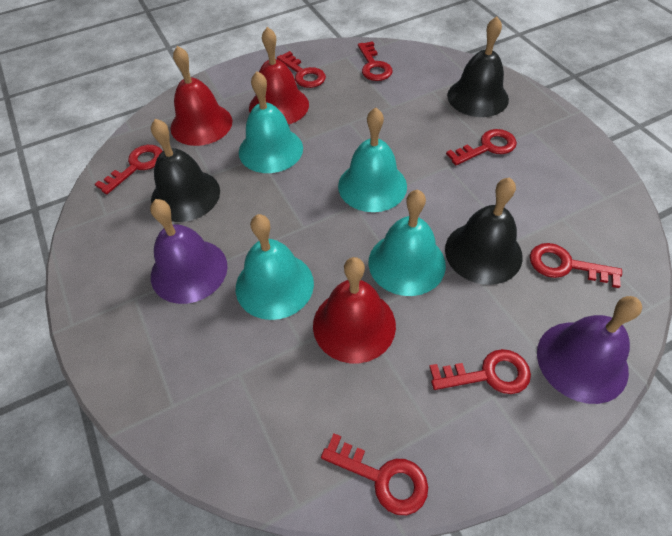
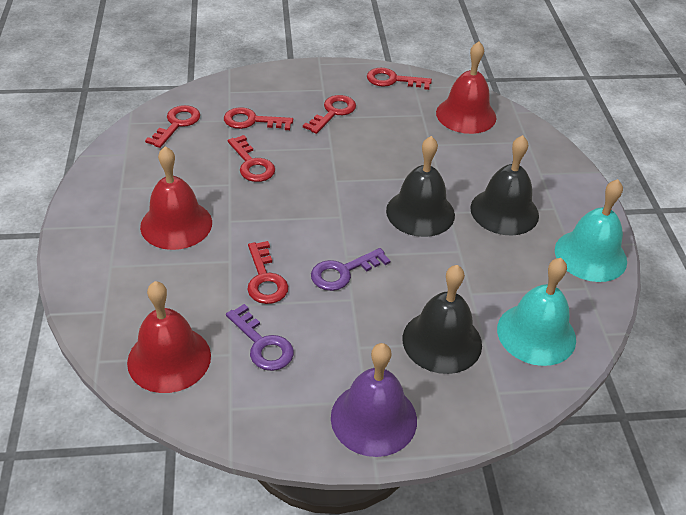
purple bell: [150,199,228,304] [537,296,642,404] = 2 -> [331,343,417,457] = 1
purple key: none = 0 -> [226,304,294,371] [311,248,390,291] = 2
red key: [95,145,163,194] [277,51,326,88] [321,434,428,515] [358,41,392,81] [429,349,531,394] [446,129,517,165] [530,243,622,288] = 7 -> [145,105,200,148] [224,107,293,130] [228,135,275,182] [247,241,288,304] [303,95,356,134] [367,68,432,90] = 6
turquoise bell: [236,214,314,320] [239,71,303,173] [338,108,407,212] [369,190,446,296] = 4 -> [497,258,576,366] [555,179,627,282] = 2

